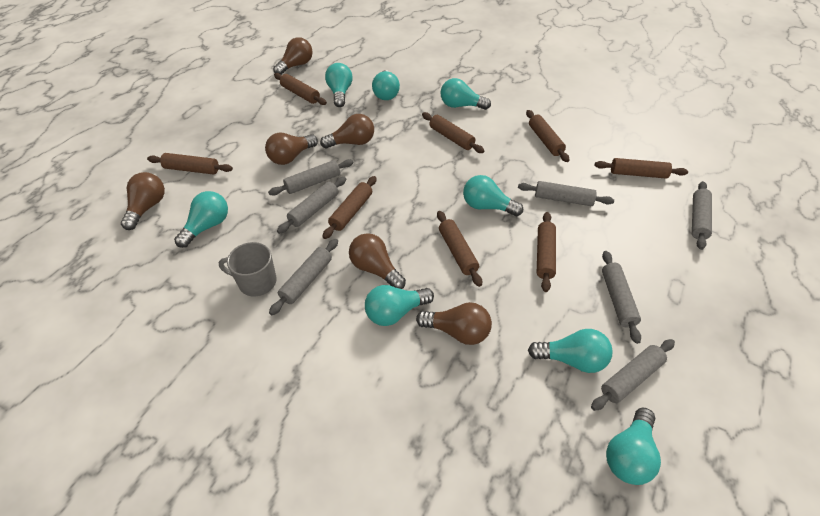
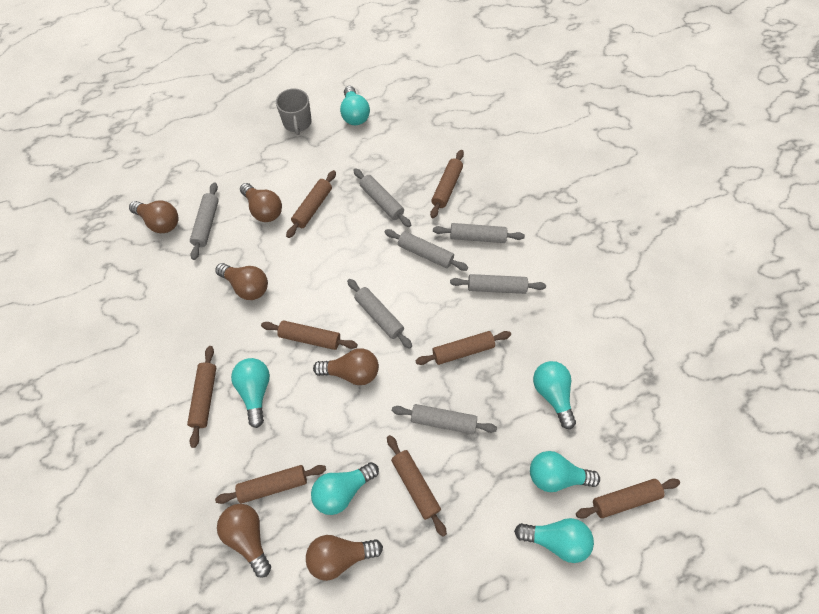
turquoise light bulb: [174,191,228,248] [325,63,353,107] [365,285,434,326] [372,70,400,100] [440,78,491,110] [463,175,523,216] [528,329,613,373] [606,408,661,485] = 8 -> [231,358,270,428] [311,462,379,515] [340,86,370,125] [514,518,594,563] [530,451,600,492] [533,361,576,429] = 6

